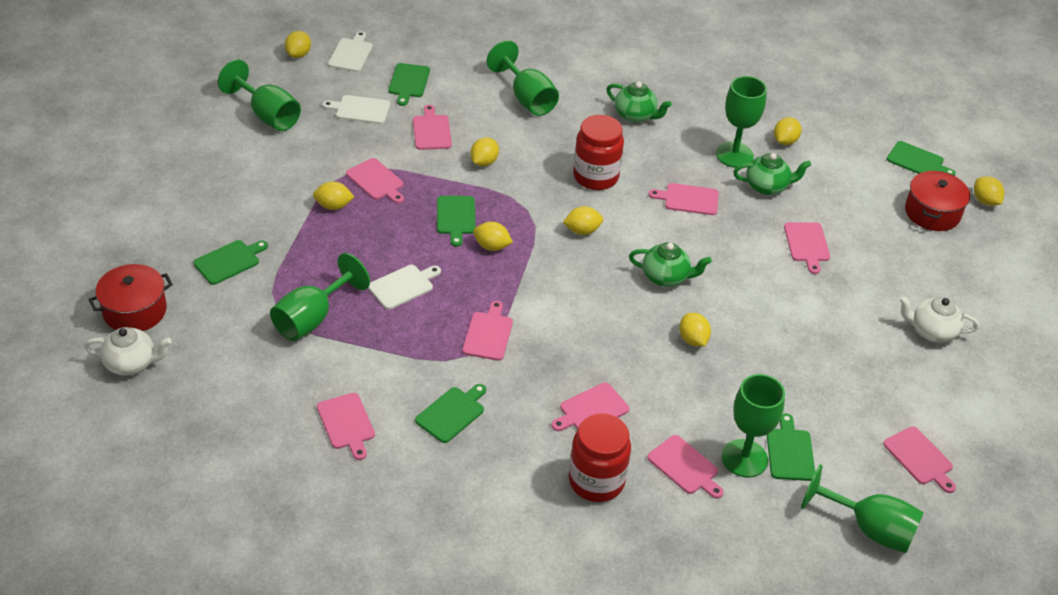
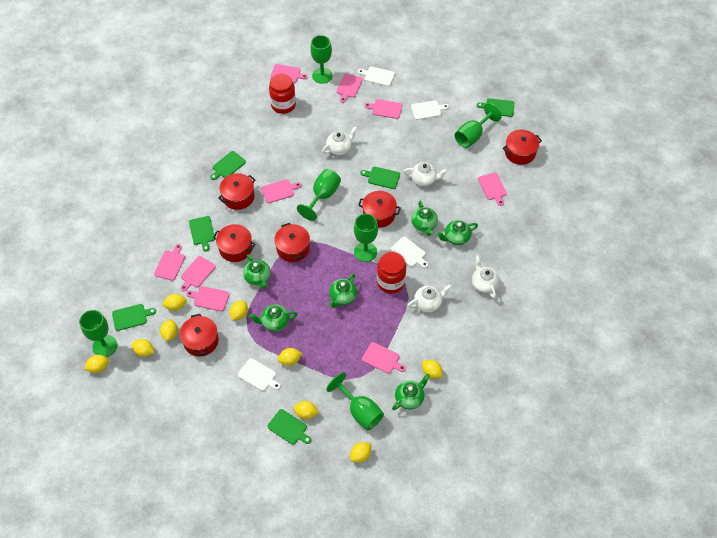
green teapot: [606,82,672,123] [629,243,712,287] [733,153,811,195] = 3 -> [243,254,271,289] [249,304,298,332] [329,274,357,308] [392,373,430,410] [411,201,438,236] [437,220,478,245] = 6
red pot: [88,264,173,331] [905,171,970,231] = 2 -> [180,314,219,357] [213,224,255,262] [218,173,255,210] [274,223,310,262] [358,191,401,228] [503,130,542,165] = 6
white cutting board: [322,95,390,124] [328,31,373,72] [368,265,441,309] = 3 -> [238,358,281,391] [358,66,395,86] [390,237,428,268] [411,100,449,120] = 4
white teapot: [84,327,172,375] [899,295,979,343] = 2 -> [322,126,357,155] [403,162,447,186] [408,284,452,312] [472,255,500,298] = 4
yellow lemon: [285,31,311,58] [313,181,354,210] [470,137,499,166] [473,222,513,251] [563,206,603,235] [679,313,711,347] [774,117,802,145] [974,176,1004,206] = 8 -> [84,355,109,373] [132,339,154,357] [160,319,178,341] [162,294,187,311] [230,301,248,320] [278,348,302,366] [293,401,319,419] [350,442,371,463] [422,360,443,379] = 9

